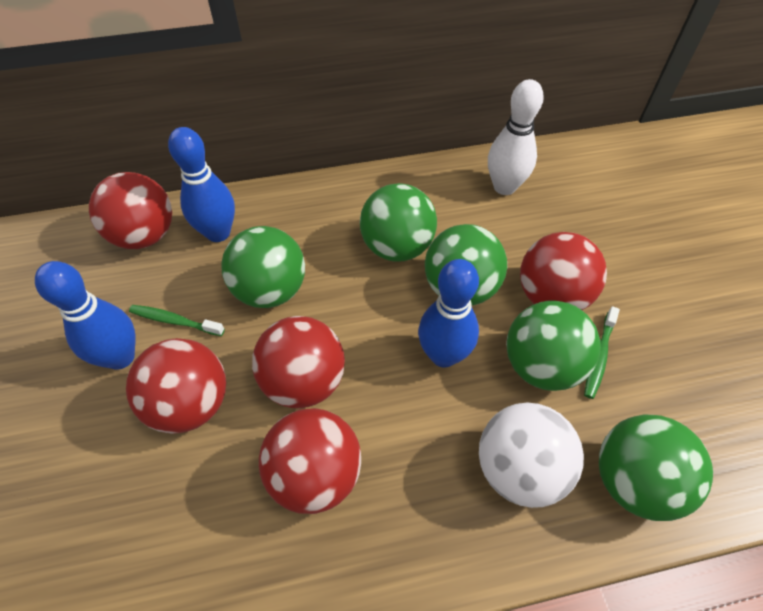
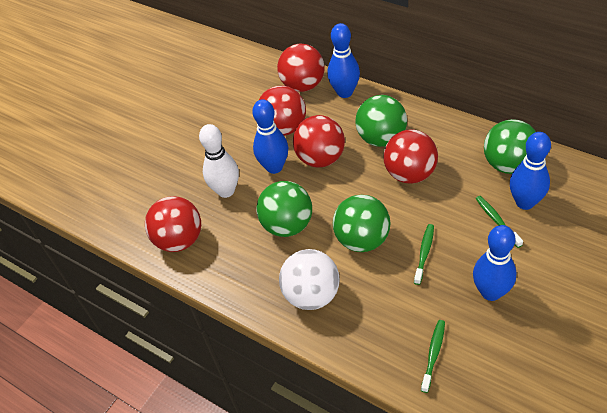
blue bowling pin: [35,261,136,370] [168,127,235,242] [418,259,479,368] = 3 -> [252,99,288,174] [327,23,360,98] [473,225,517,301] [510,132,551,210] = 4
green ball: [221,226,305,308] [360,183,437,261] [425,224,507,306] [506,301,601,391] [599,414,713,521] = 5 -> [256,181,312,237] [333,195,391,252] [355,95,407,147] [484,119,536,174] = 4
green toothbrush: [129,305,225,336] [584,306,620,399] = 2 -> [414,224,434,285] [421,320,445,393] [475,196,523,248] = 3

